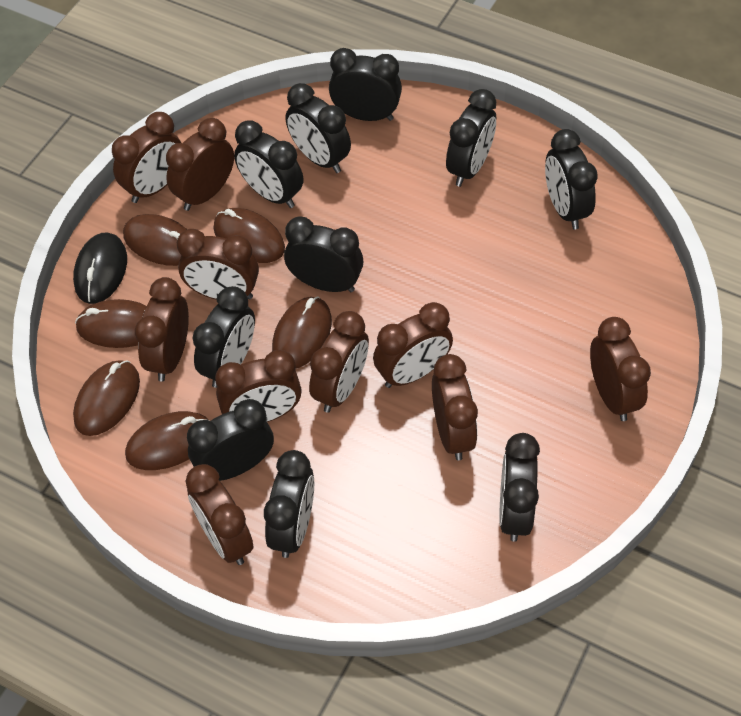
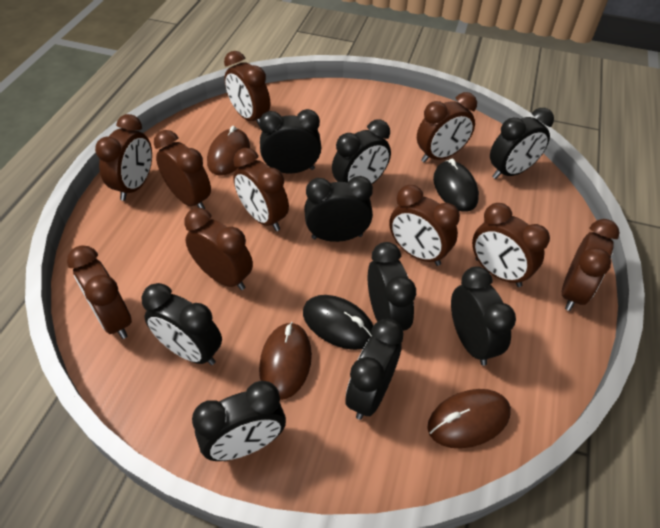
black clock: [187,399,274,481] [193,286,255,388] [234,120,303,208] [264,450,314,558] [284,216,363,292] [286,83,351,173] [329,48,402,121] [446,89,496,187] [499,433,540,542] [545,129,598,230] = 10 -> [142,283,222,365] [192,381,286,461] [259,109,321,173] [304,176,373,242] [332,119,391,184] [346,319,404,420] [368,242,416,331] [451,266,516,366] [490,108,554,179] = 9
black mouse: [73,233,127,304] = 1 -> [303,295,373,350] [433,159,479,212] = 2
brown mouse: [73,360,140,436] [75,299,147,348] [123,214,187,266] [125,411,208,470] [213,208,285,263] [272,296,332,368] = 6 -> [207,126,250,176] [259,322,312,400] [427,389,511,449] = 3

